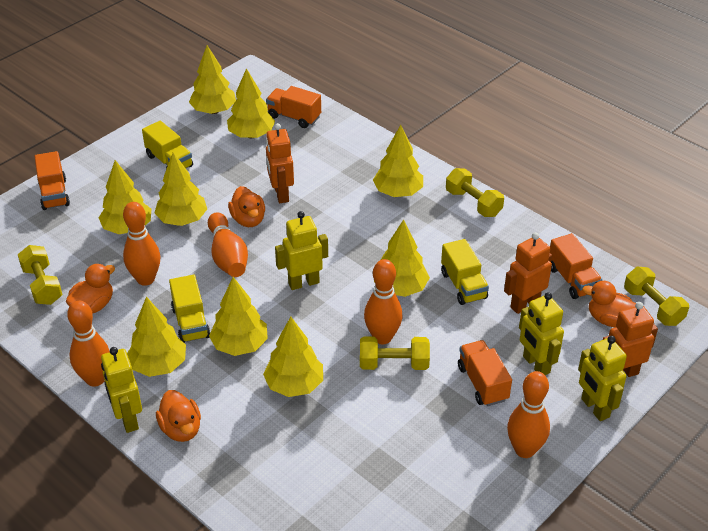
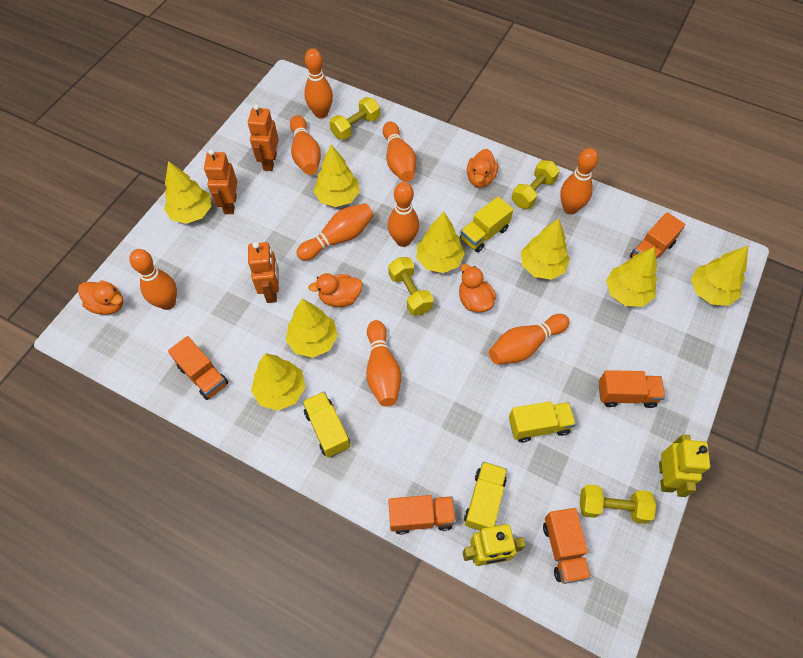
orange bowling pin: [67,301,110,387] [123,202,160,286] [208,212,248,277] [364,259,403,344] [507,371,550,458] = 5 -> [129,249,177,310] [290,115,321,175] [296,203,374,261] [304,48,333,119] [366,320,401,406] [383,121,416,182] [388,182,419,247] [489,314,569,364] [560,148,598,214] = 9
orange truck: [35,151,70,210] [266,86,321,128] [458,340,512,406] [550,233,602,299] = 4 -> [168,336,228,400] [388,495,456,535] [543,508,591,584] [599,370,665,408] [630,212,685,259] = 5
yellow robot: [101,347,142,433] [275,211,328,290] [519,292,564,375] [578,336,627,421] = 4 -> [463,524,526,566] [659,435,710,497] = 2
yellow tree: [99,160,151,234] [127,297,186,377] [155,152,207,226] [189,45,236,114] [209,277,268,356] [227,68,275,138] [263,317,323,397] [373,125,423,197] [374,219,430,297] = 9 -> [164,161,211,224] [251,353,305,411] [286,299,338,358] [314,145,360,207] [416,212,465,273] [521,218,570,280] [606,247,657,307] [691,246,748,306] = 8
yellow truck: [142,121,193,169] [169,275,210,343] [441,239,489,305] = 3 -> [303,392,350,458] [460,196,513,252] [464,462,507,531] [509,401,576,442] = 4

